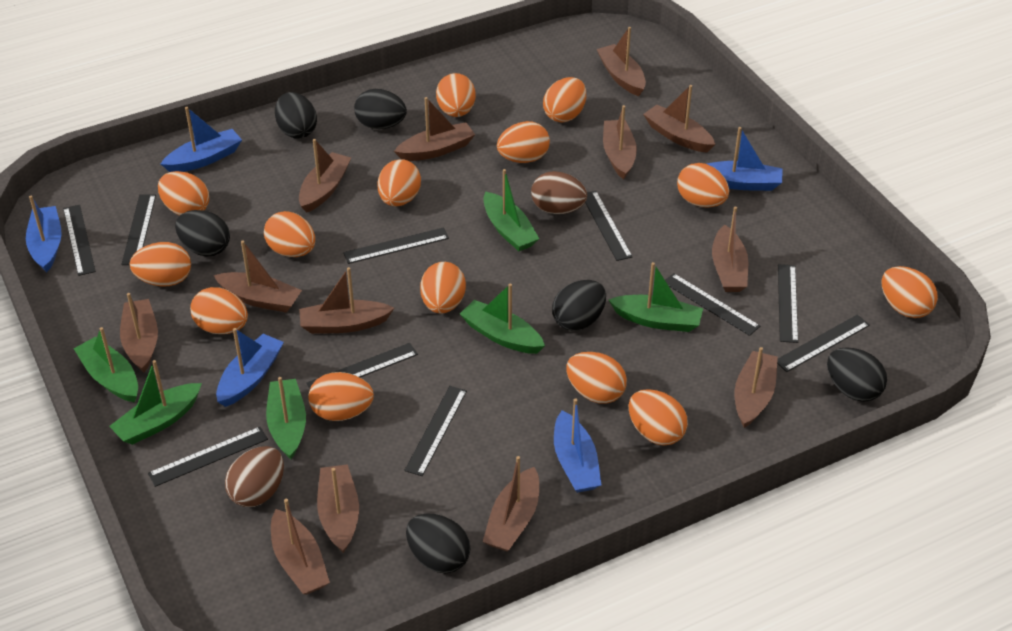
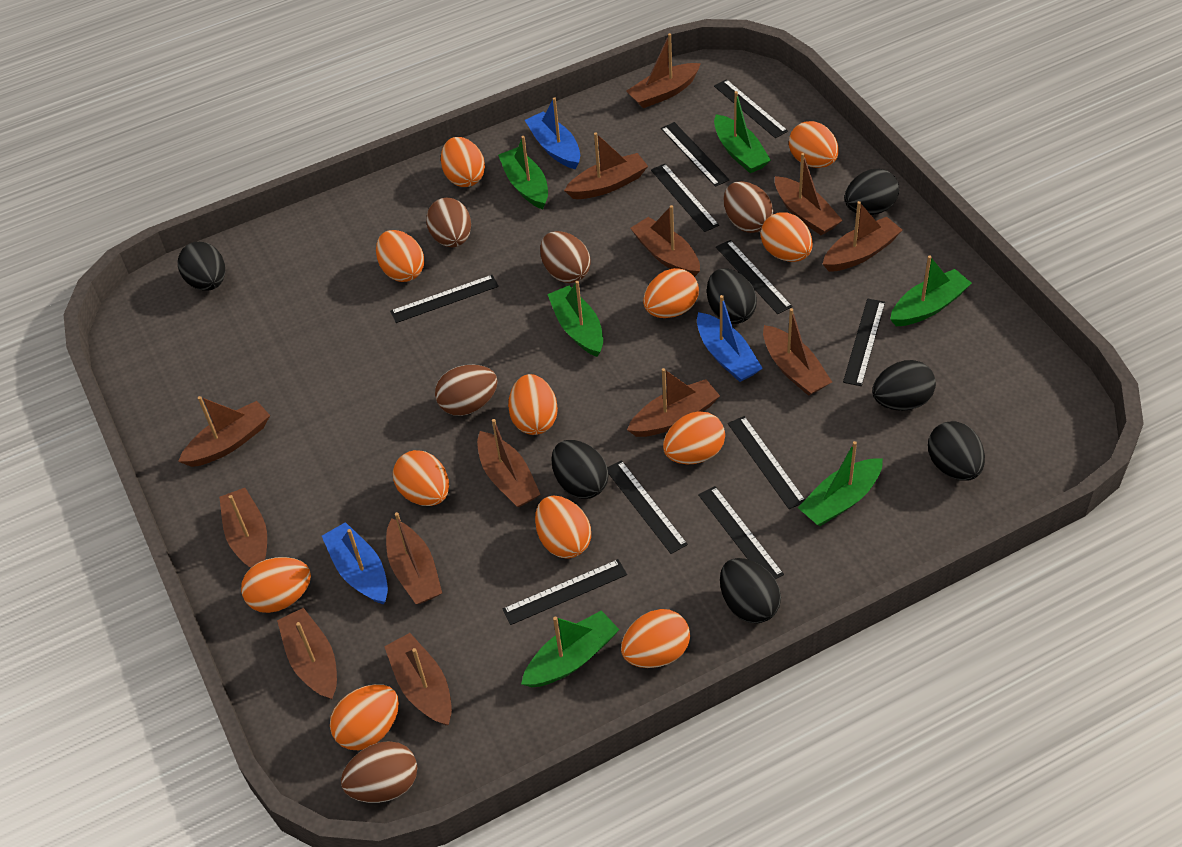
black egg: [175,210,230,256] [275,92,317,139] [354,89,407,129] [406,514,470,573] [552,280,606,331] [827,347,887,402] = 6 -> [178,242,225,291] [552,440,609,499] [707,268,757,324] [720,558,781,623] [844,169,899,215] [873,360,936,411] [928,421,985,480] = 7
blue boat: [26,196,62,272] [161,107,242,172] [216,328,284,407] [554,399,602,493] [707,127,783,191] = 5 -> [322,522,388,604] [525,97,580,169] [697,295,763,382] = 3
brown egg: [225,446,284,507] [531,171,587,214] = 2 -> [341,741,417,803] [426,198,471,248] [435,365,497,416] [540,231,591,283] [724,181,774,233] = 5
orange egg: [130,242,191,286] [158,171,209,216] [190,287,248,334] [264,211,315,257] [308,372,374,421] [377,159,421,206] [420,262,466,314] [436,73,476,117] [497,121,550,163] [543,77,586,122] [566,352,627,404] [628,389,688,446] [677,163,729,207] [881,266,938,318] = 14 -> [241,557,311,613] [330,684,399,750] [376,230,424,282] [393,450,449,506] [441,137,485,187] [508,374,558,435] [535,496,591,559] [621,609,690,668] [643,268,699,318] [663,411,725,464] [761,212,813,262] [789,121,839,168] = 12

